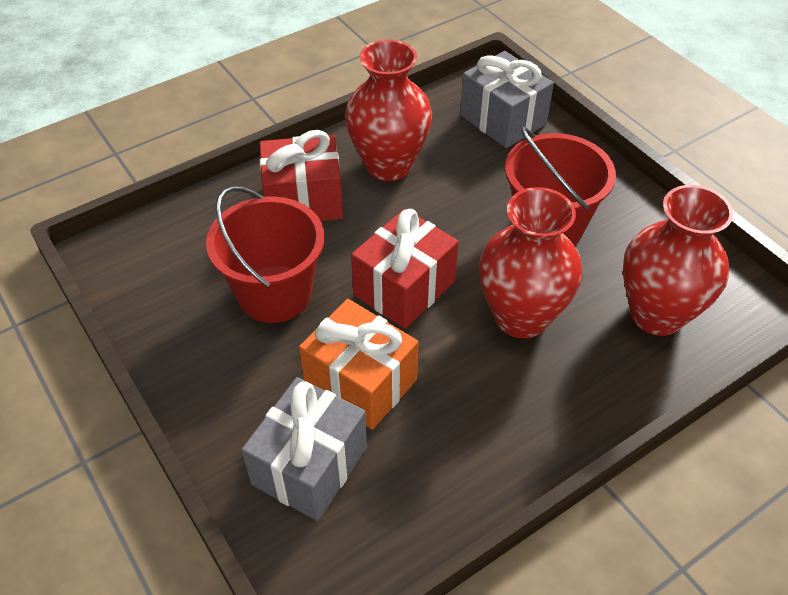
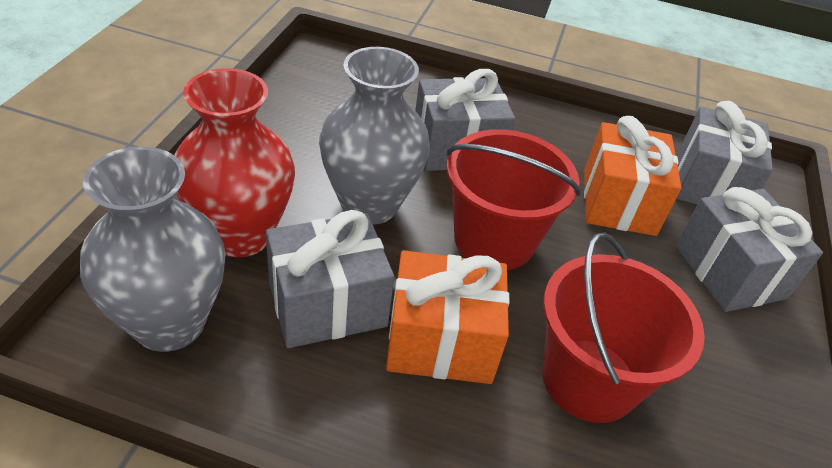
grey gift: [242,377,367,521] [460,51,554,148] = 2 -> [266,210,394,348] [415,69,515,171] [675,187,823,312] [676,101,773,205] = 4
grey vase: none = 0 -> [80,147,226,352] [319,47,430,225] = 2
orange gift: [299,299,418,430] = 1 -> [386,250,510,384] [584,116,682,236] = 2
red gift: [260,130,343,221] [351,209,458,329] = 2 -> none = 0
red vase: [345,39,432,181] [479,187,582,338] [623,185,733,336] = 3 -> [175,68,295,257] = 1

